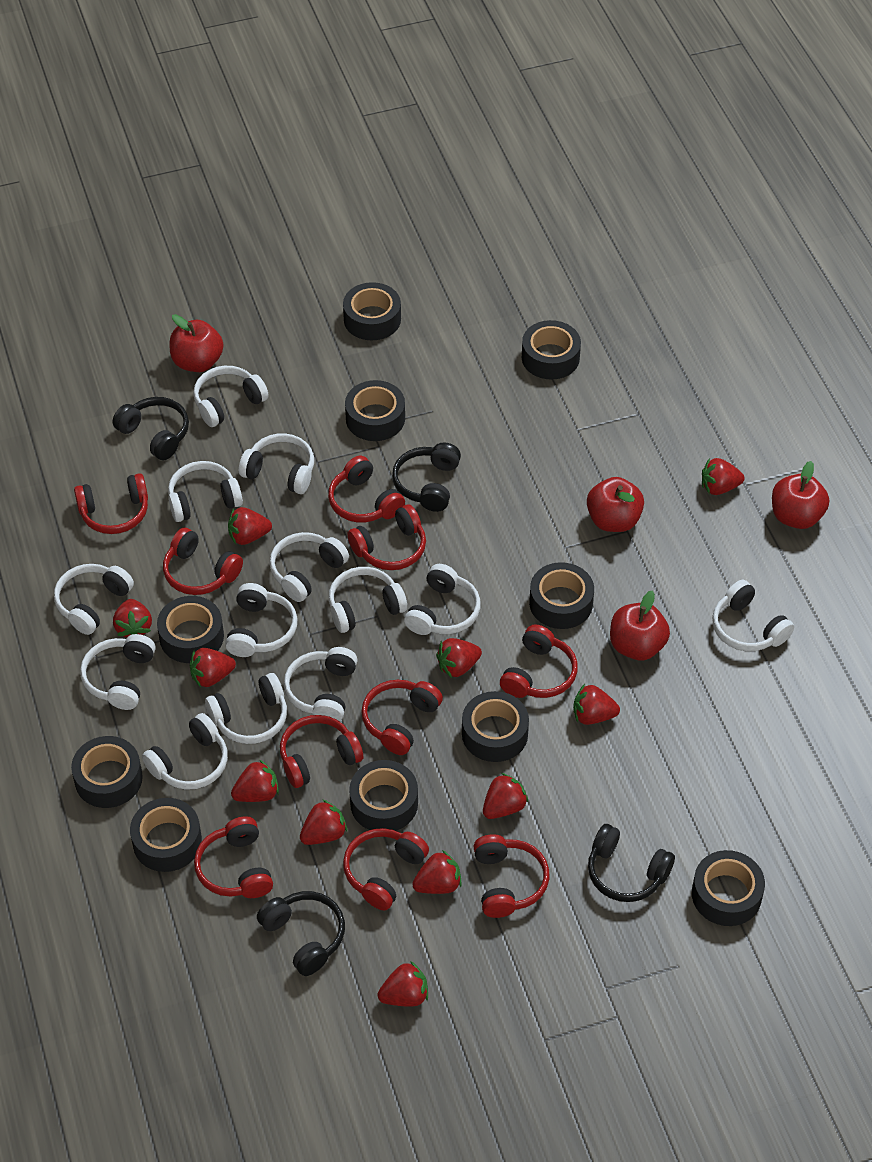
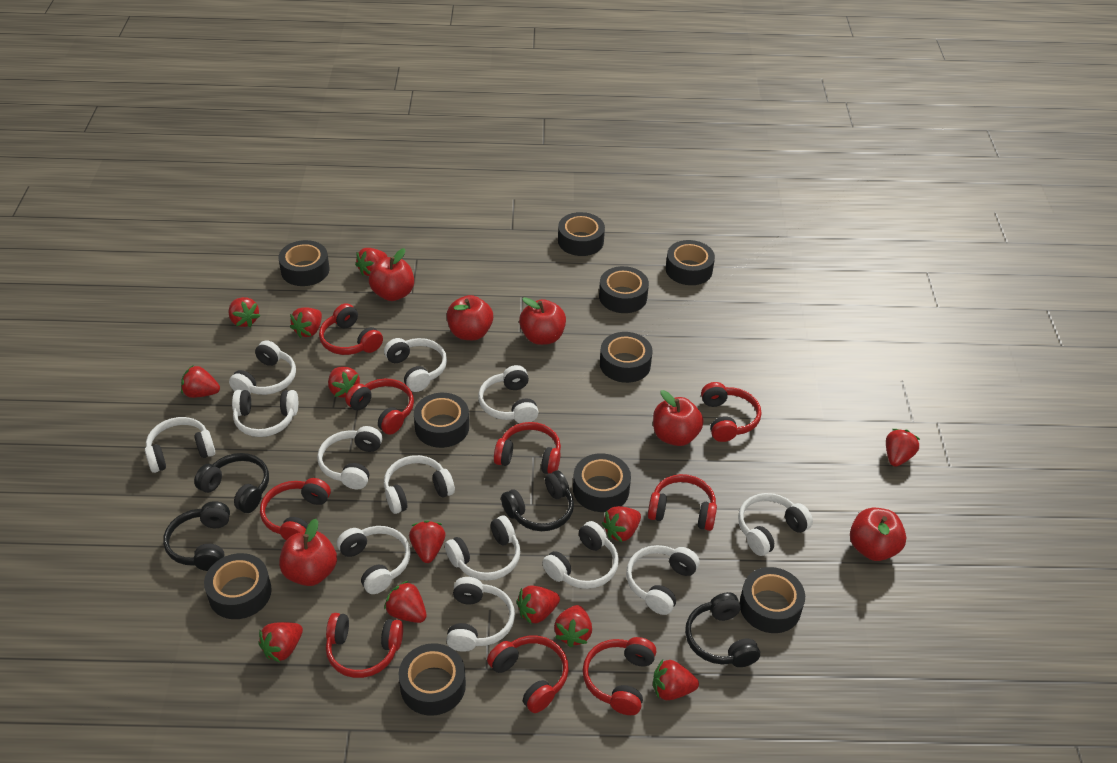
red apple: [170,314,223,372] [587,477,644,532] [610,591,670,660] [772,461,829,529] = 4 -> [279,519,337,586] [369,248,414,301] [447,295,493,340] [519,297,566,345] [653,390,703,446] [850,508,906,561] = 6
red headphones: [74,473,148,534] [163,528,243,595] [194,816,273,898] [280,715,363,788] [328,456,405,523] [343,828,429,910] [347,504,426,570] [361,680,443,755] [473,834,549,918] [500,624,578,698] = 10 -> [260,478,331,540] [319,303,383,355] [326,613,403,678] [345,378,414,435] [487,635,569,713] [494,422,561,474] [583,637,656,715] [648,474,717,531] [701,382,761,442] = 9
red strawberry: [113,599,152,637] [190,648,236,688] [228,507,272,545] [231,759,279,802] [300,799,347,845] [377,961,428,1007] [412,850,462,894] [436,638,482,678] [483,773,528,819] [573,684,620,725] [702,458,745,495] = 11 -> [181,366,220,398] [229,297,260,327] [258,622,303,662] [290,307,322,338] [328,367,360,398] [355,248,387,276] [384,581,427,623] [409,521,445,563] [516,585,560,625] [554,605,592,647] [602,506,641,542] [653,659,699,700] [886,429,920,467] = 13

